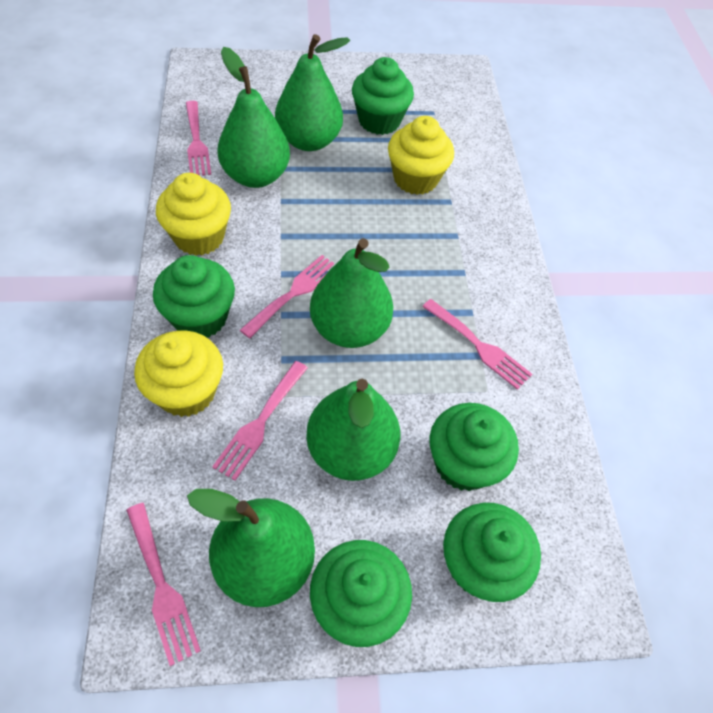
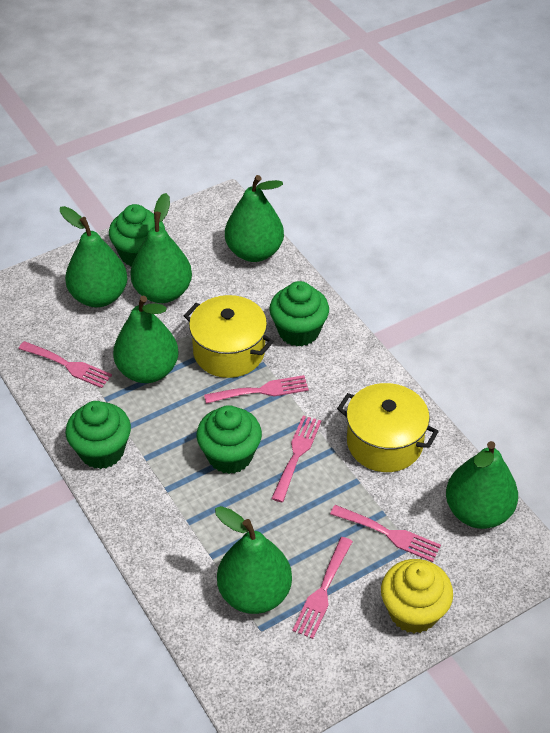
green cupcake: [153,255,235,338] [310,540,412,647] [352,57,414,135] [430,403,519,491] [443,503,541,602] = 5 -> [65,401,131,469] [109,204,165,266] [196,405,262,474] [269,281,329,346] = 4
green pear: [187,489,315,607] [217,47,290,188] [275,34,350,151] [306,379,400,481] [310,238,393,348] = 5 -> [60,206,127,307] [113,296,178,383] [130,193,192,303] [215,506,292,614] [225,175,284,262] [446,441,518,529] = 6
yellow cupcake: [134,331,223,417] [156,173,231,256] [388,116,454,195] = 3 -> [381,559,453,633] = 1
yellow pot: none = 0 -> [184,295,274,378] [337,383,439,472] = 2

